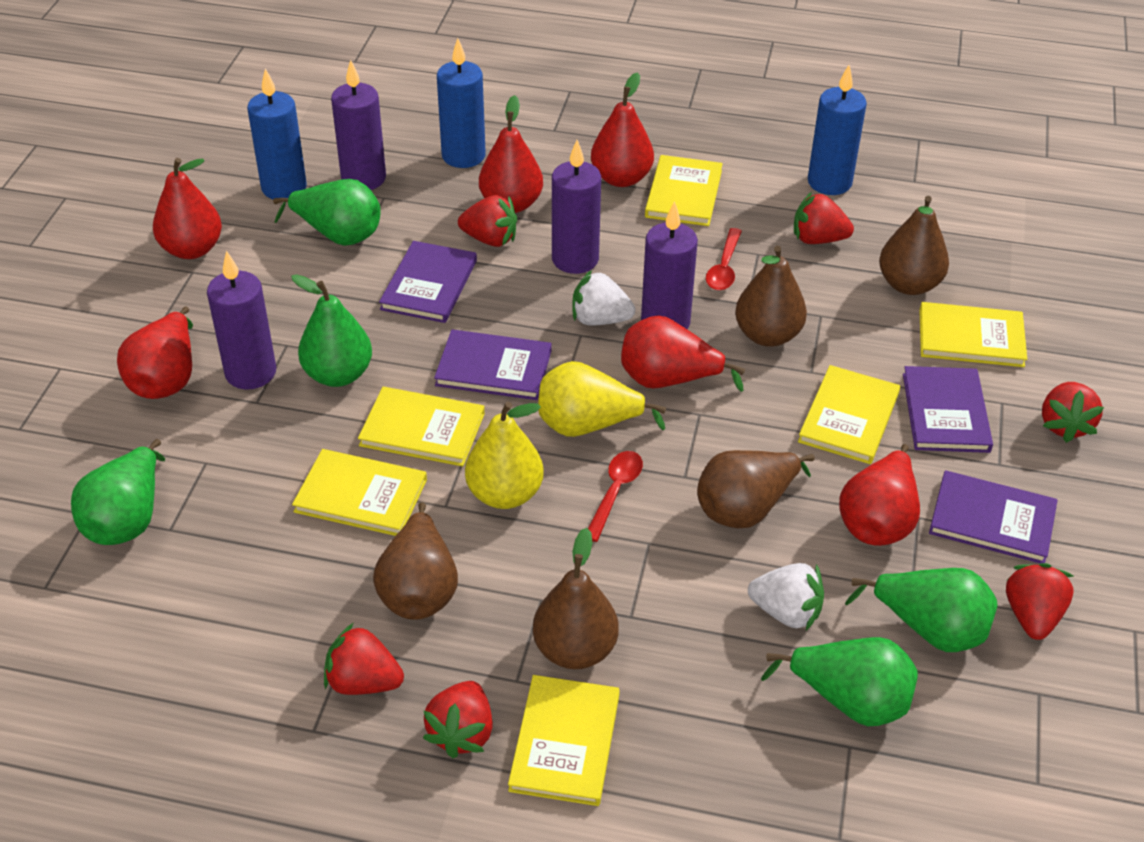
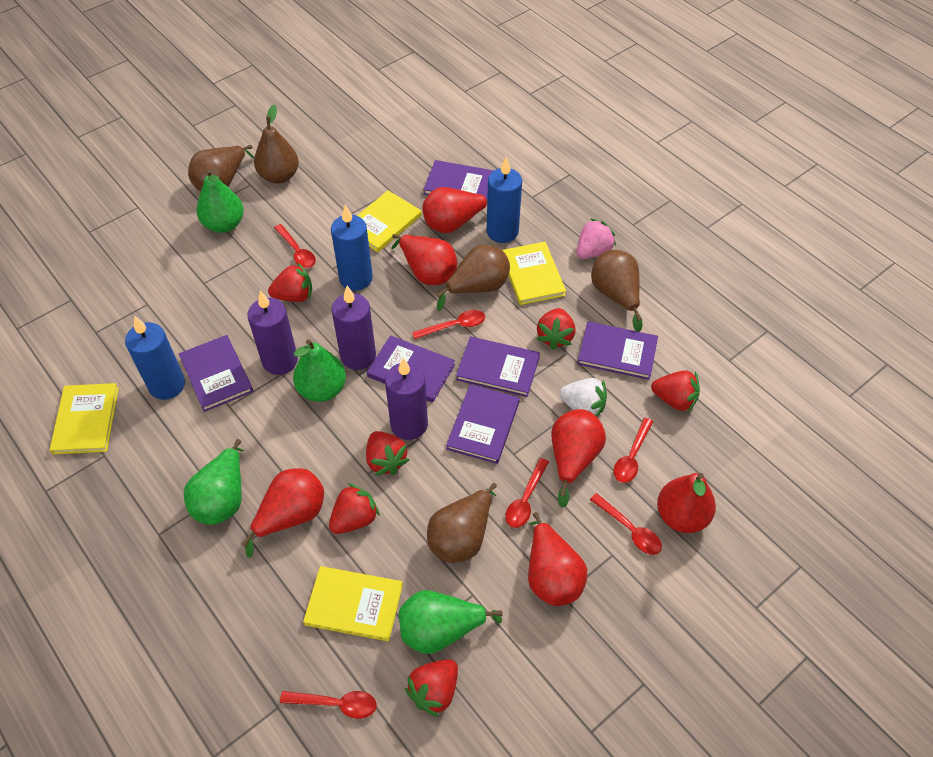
green pear: [71,439,165,545] [273,179,381,246] [291,274,372,387] [761,637,918,726] [845,568,997,652] = 5 -> [184,439,244,525] [197,169,244,233] [293,339,346,402] [399,590,503,654] = 4
pink strawberry: none = 0 -> [577,218,616,259] = 1
purple book: [379,241,477,323] [434,329,551,400] [903,366,993,453] [929,470,1058,564] = 4 -> [179,335,253,412] [367,335,455,403] [423,160,494,199] [446,384,520,464] [456,336,540,397] [577,321,658,380] = 6
purple candle: [207,250,276,389] [331,60,386,190] [552,140,601,274] [641,201,698,329] = 4 -> [247,290,298,375] [332,286,376,370] [385,358,428,440] = 3
red spoon: [588,451,643,542] [706,228,742,291] = 2 -> [274,224,316,268] [280,691,377,719] [412,310,485,339] [505,458,549,528] [590,493,662,555] [614,418,653,483] = 6
white strawberry: [572,270,635,326] [748,563,824,630] = 2 -> [559,378,607,417] = 1
yellow book: [292,449,427,536] [358,387,485,467] [508,675,620,806] [645,155,723,226] [798,365,900,464] [919,302,1027,367] = 6 -> [50,383,119,454] [303,566,403,642] [357,190,422,252] [502,242,566,305] = 4
yellow pear: [465,402,544,509] [538,361,666,437] = 2 -> none = 0

